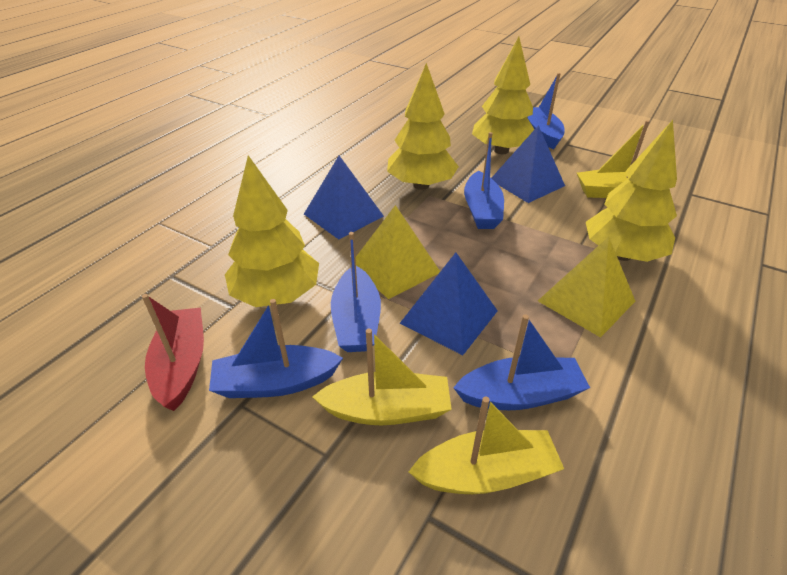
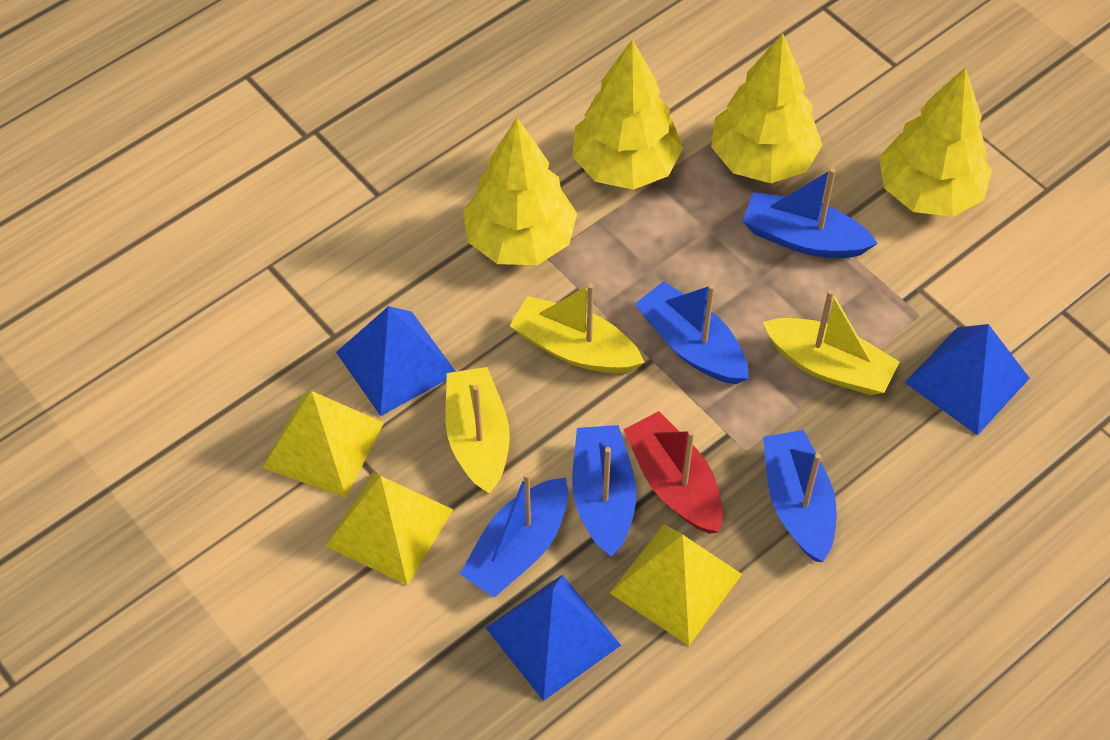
yellow pyramid: [355,205,440,299] [538,237,635,338] = 2 -> [262,391,384,498] [326,472,453,585] [610,524,742,646] = 3

